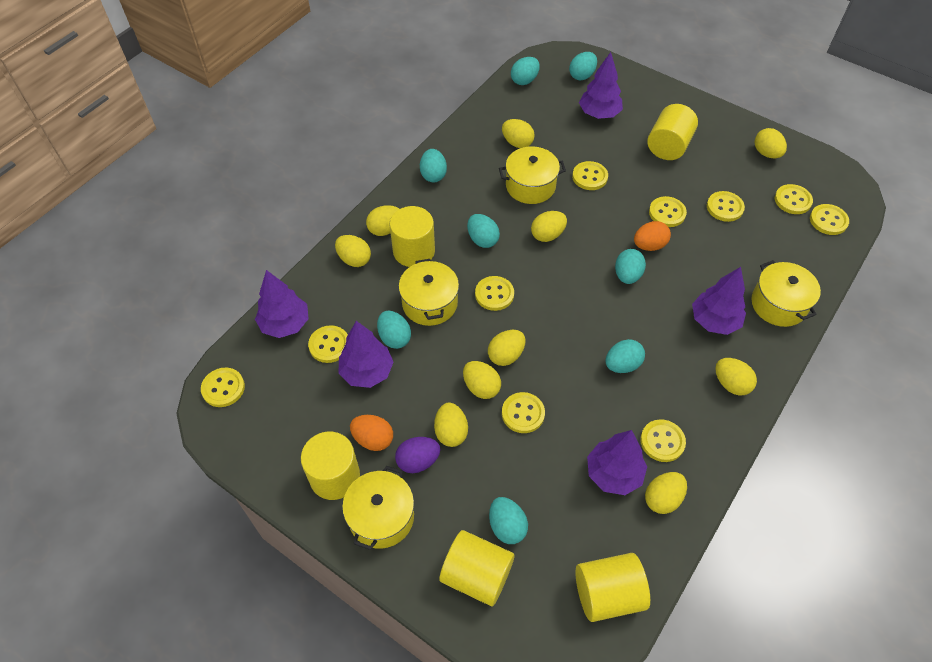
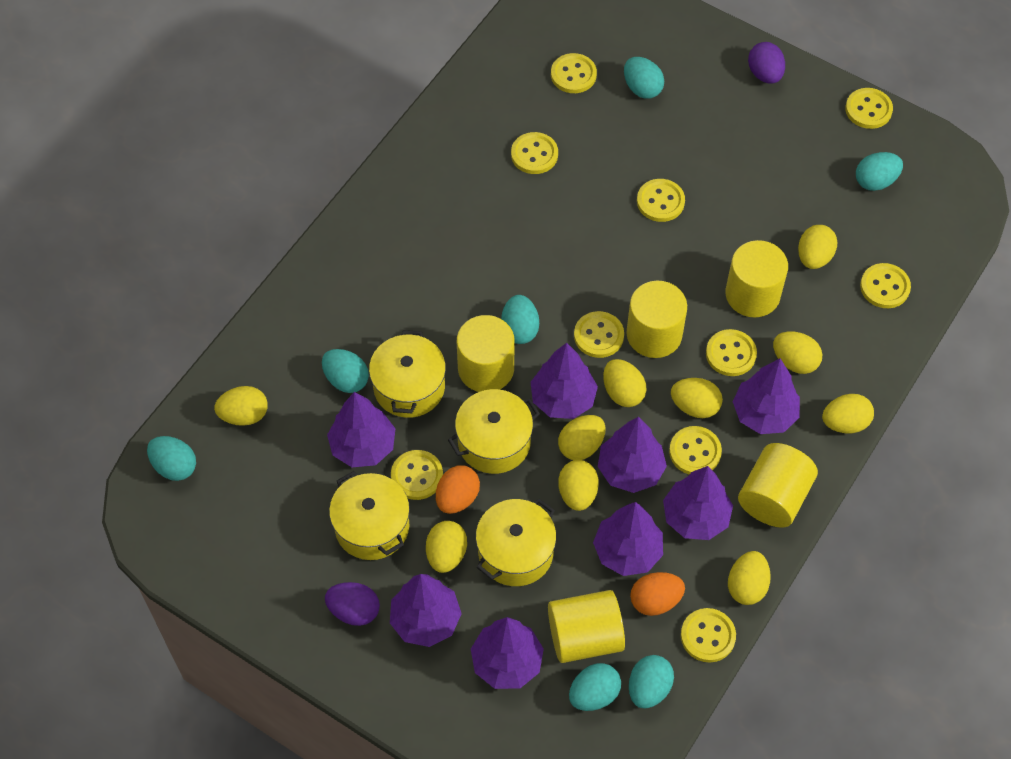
purple egg: [395,437,440,473] = 1 -> [325,582,380,626] [748,42,785,84] = 2
purple tree: [255,270,309,338] [338,321,394,388] [579,52,623,119] [587,430,647,495] [692,267,746,335] = 5 -> [327,392,396,467] [390,574,462,647] [471,617,544,689] [531,343,598,419] [593,502,663,576] [598,417,667,493] [663,466,733,540] [733,358,800,434] = 8
turquoise egg: [377,311,411,349] [420,149,447,182] [467,214,500,248] [489,497,528,544] [511,57,540,85] [569,52,597,81] [606,339,645,373] [615,249,646,284] = 8 -> [147,436,196,481] [322,349,369,393] [501,295,539,344] [569,663,621,711] [624,57,664,99] [629,655,674,708] [856,152,903,191] = 7

